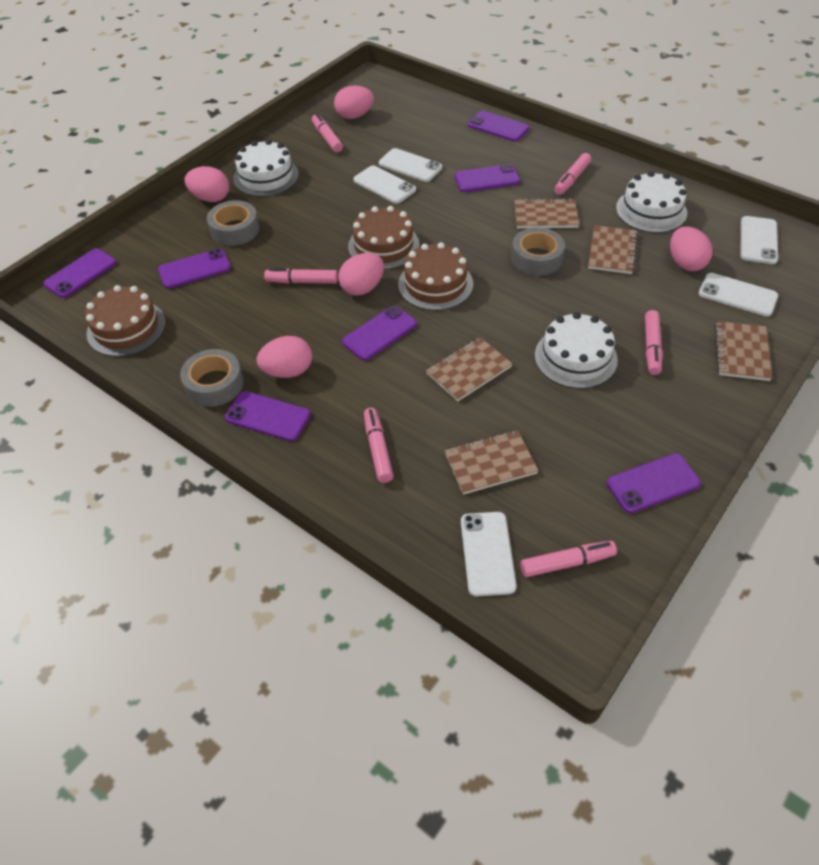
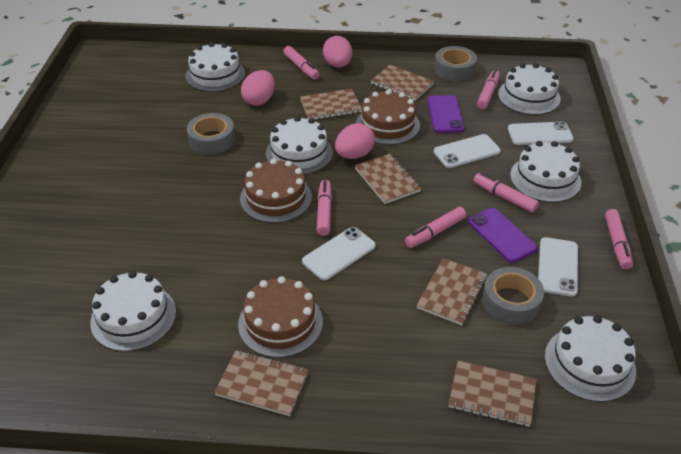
brown notebook: [426,337,513,401] [445,430,539,495] [514,198,579,229] [588,225,638,274] [715,321,772,381] = 5 -> [214,350,308,416] [300,89,362,120] [355,154,421,204] [371,65,434,100] [416,258,487,325] [448,361,537,427] = 6
pink egg: [184,166,229,202] [257,336,312,378] [334,85,374,119] [338,253,384,296] [670,227,713,271] = 5 -> [241,70,275,106] [323,36,352,68] [335,123,375,159] = 3
purple phone: [43,249,116,298] [158,249,231,289] [225,391,311,441] [342,306,417,361] [455,164,520,192] [468,111,529,142] [607,453,701,513] = 7 -> [428,95,465,133] [468,208,537,263] = 2
white cake: [233,139,299,197] [535,312,618,389] [616,171,687,233] = 3 -> [90,271,176,352] [186,42,245,92] [266,116,333,175] [498,63,561,115] [510,141,581,202] [545,315,636,402] = 6
white phone: [353,165,416,204] [379,148,442,182] [461,512,516,596] [699,273,778,317] [741,216,778,264] = 5 -> [302,227,376,280] [434,134,501,168] [508,121,574,145] [538,237,578,297] = 4

